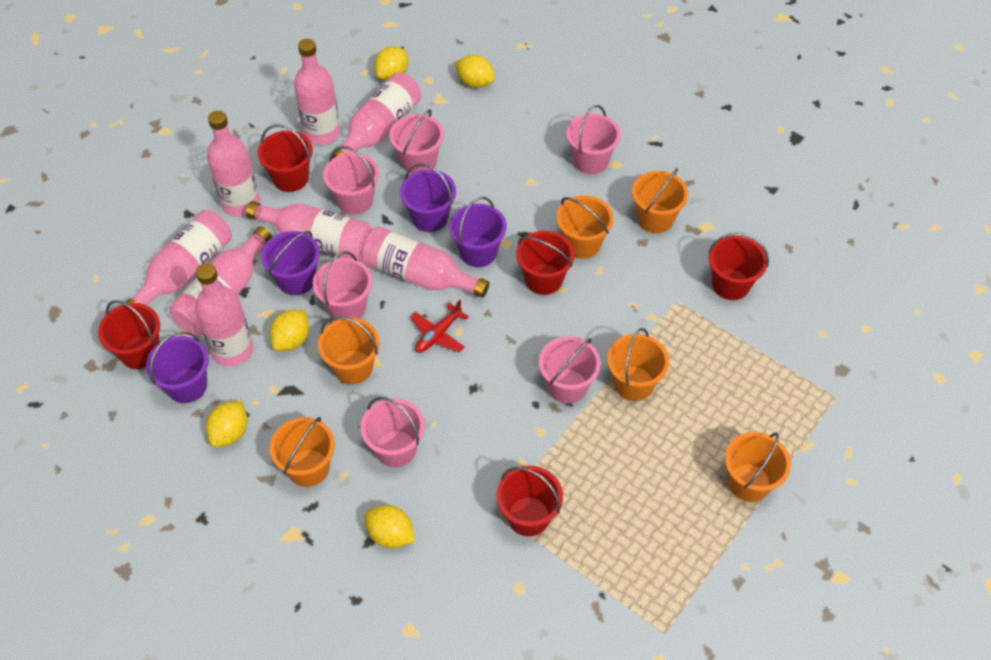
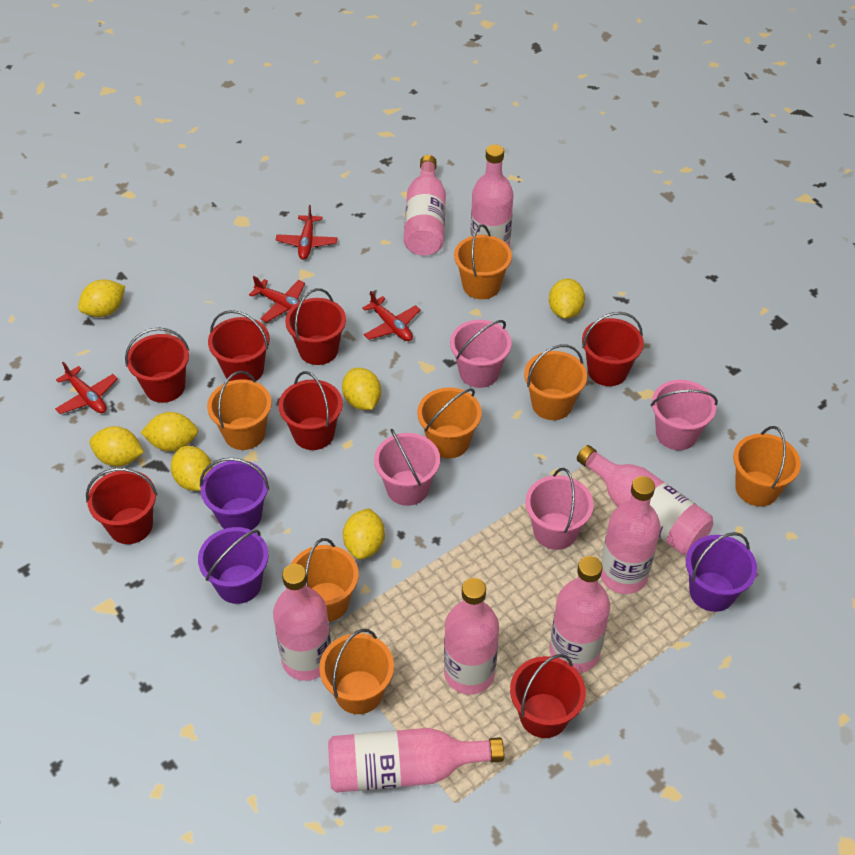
orange bucket: [270,417,335,487] [318,316,379,384] [556,195,614,259] [607,328,669,401] [632,168,688,233] [725,432,791,502] = 6 -> [207,371,272,450] [291,538,359,622] [319,629,394,714] [417,387,482,458] [454,224,512,299] [524,344,587,420] [733,426,801,506] = 7
pink bucket: [313,251,372,320] [323,146,379,214] [360,397,425,467] [390,109,444,174] [539,336,601,404] [566,105,621,174] = 6 -> [374,429,440,506] [450,320,512,388] [525,468,594,550] [651,380,718,450] = 4
purple bucket: [146,331,209,403] [261,231,320,295] [400,164,456,232] [449,197,507,267] = 4 -> [198,527,269,604] [200,458,269,530] [686,532,757,612] = 3
red bucket: [98,300,160,369] [257,125,313,192] [497,465,563,536] [516,231,575,295] [708,233,769,300] = 5 -> [86,468,157,544] [125,327,189,403] [208,310,270,381] [279,371,343,450] [285,288,346,365] [510,654,586,738] [582,312,644,386] = 7
red plane: [410,300,469,353] = 1 -> [55,362,118,414] [249,276,305,322] [276,205,338,260] [362,291,421,341] = 4
yellow lemon: [206,401,248,447] [269,310,309,351] [364,505,415,548] [374,46,408,81] [455,55,495,88] = 5 -> [78,279,125,317] [89,426,144,466] [141,412,198,452] [171,446,212,491] [342,368,381,410] [343,508,385,560] [549,279,585,319] = 7

